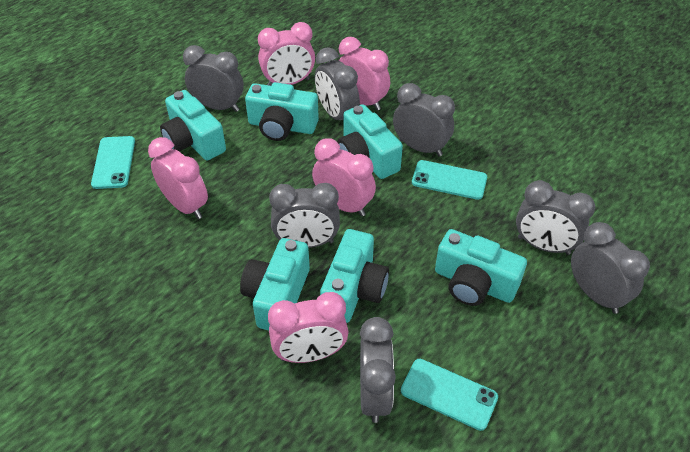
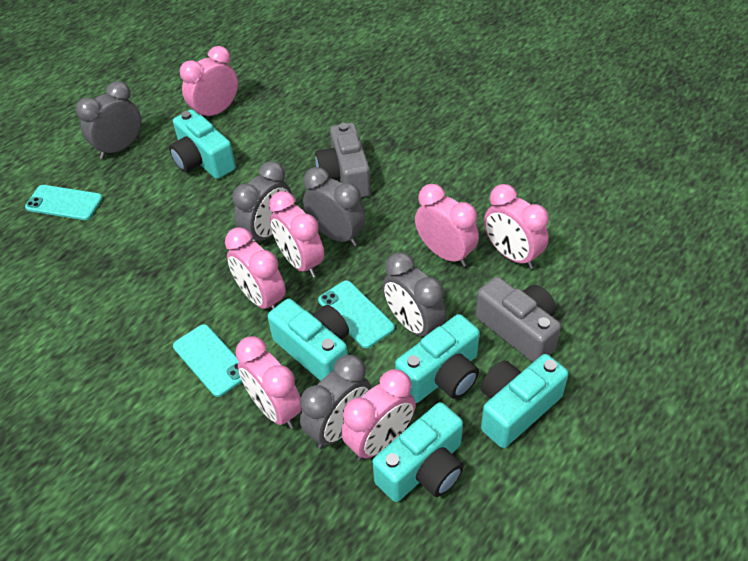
grey camera: none = 0 -> [315,123,371,197] [475,277,561,363] = 2
grey clock: [183,45,244,112] [269,183,340,248] [315,47,360,120] [360,317,396,423] [393,83,455,157] [516,180,595,255] [571,222,650,314] = 7 -> [76,81,141,159] [232,161,291,243] [300,355,371,449] [303,167,366,246] [383,252,446,337] = 5
pink clock: [148,137,208,219] [258,22,315,86] [268,292,349,363] [312,138,376,216] [339,37,390,111] = 5 -> [180,46,238,116] [225,227,286,310] [235,336,302,429] [269,191,324,278] [341,369,416,461] [415,184,479,266] [484,184,549,269] = 7
turquoise camera: [160,90,226,161] [240,238,310,330] [245,82,319,141] [320,229,389,323] [337,104,403,179] [435,229,527,306] = 6 -> [169,109,236,179] [268,299,349,381] [372,402,464,502] [395,314,480,403] [481,354,568,448] = 5

